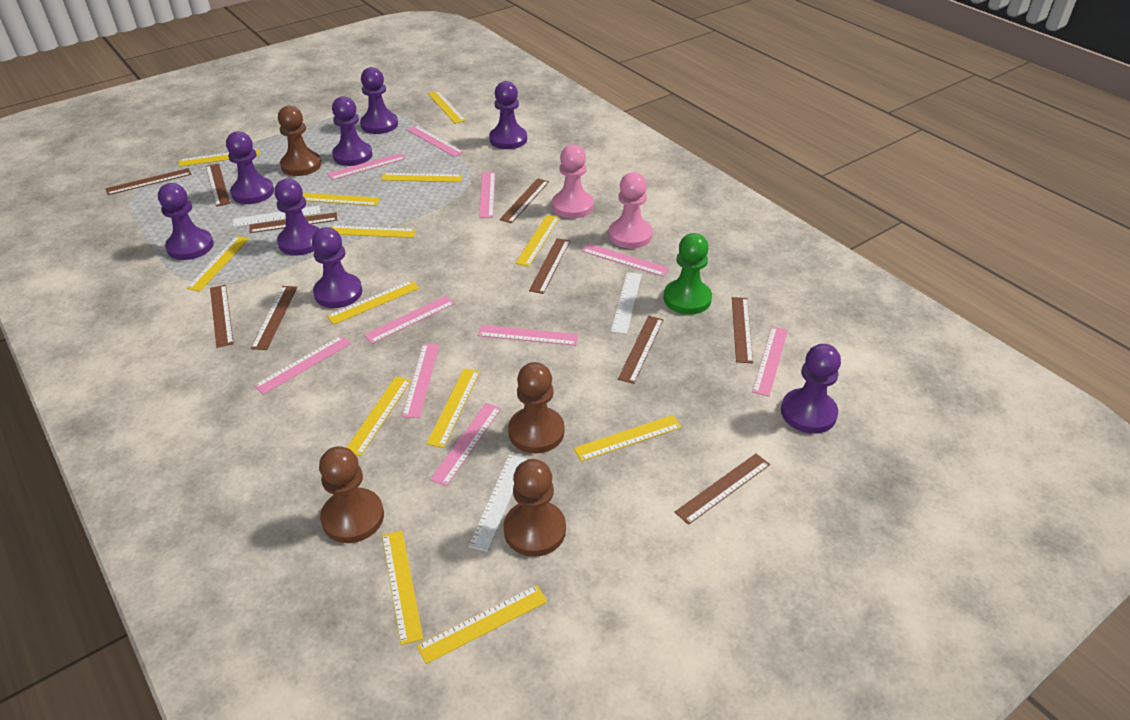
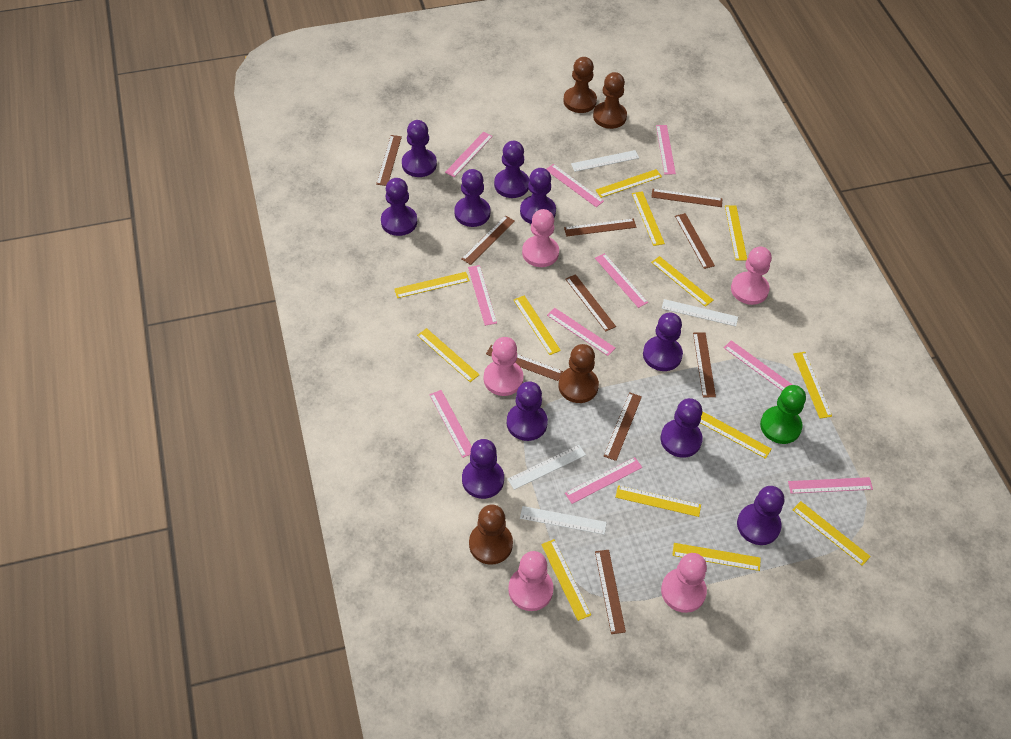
pink pawn: [552,144,594,218] [608,172,653,249] = 2 -> [484,337,524,396] [508,551,554,611] [522,209,559,267] [661,553,707,613] [731,247,772,305] = 5
purple pawn: [158,183,214,260] [226,131,274,204] [274,179,320,255] [312,227,362,308] [332,96,373,166] [360,67,398,134] [489,81,527,149] [781,344,841,434] = 8 -> [381,178,417,236] [402,120,437,177] [454,169,491,227] [462,439,504,499] [494,141,530,198] [507,381,548,441] [520,168,556,224] [643,313,683,371] [661,398,703,458] [737,486,784,545] = 10
white ruler: [233,205,320,227] [468,455,527,552] [611,272,642,334] = 3 -> [508,445,586,490] [520,506,607,535] [571,150,639,172] [661,299,738,326] = 4

